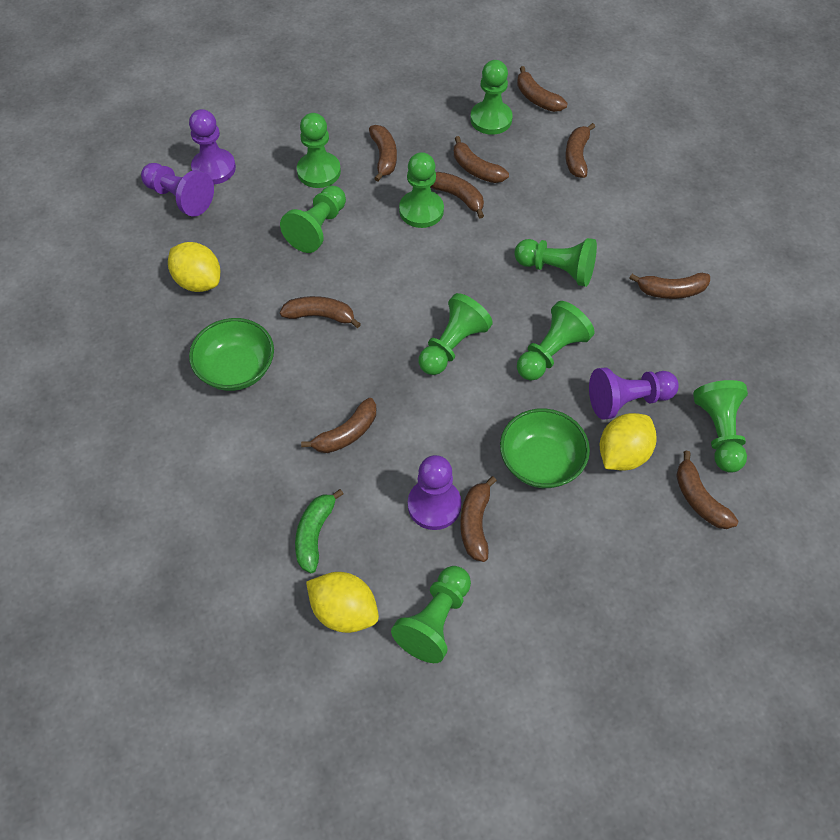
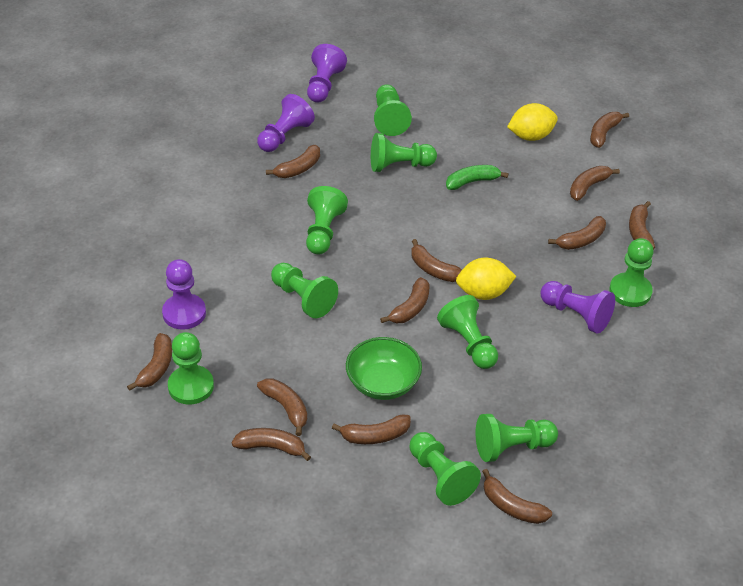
brown banana: [280,296,361,328] [301,398,376,453] [369,125,397,181] [430,172,484,218] [454,136,509,183] [460,476,497,562] [517,66,568,112] [565,123,595,178] [629,273,710,299] [676,451,738,529] = 10 -> [127,333,172,391] [232,428,311,461] [257,378,307,436] [266,145,320,178] [332,415,411,444] [380,277,430,323] [411,239,462,282] [482,469,552,524] [548,216,606,250] [570,166,620,201] [590,112,629,148] [629,201,655,250] = 12
green bowl: [189,318,274,391] [500,408,590,488] = 2 -> [346,337,422,400] = 1
yellow lemon: [168,242,220,292] [306,572,379,633] [600,413,657,471] = 3 -> [456,258,517,300] [507,103,558,141] = 2

